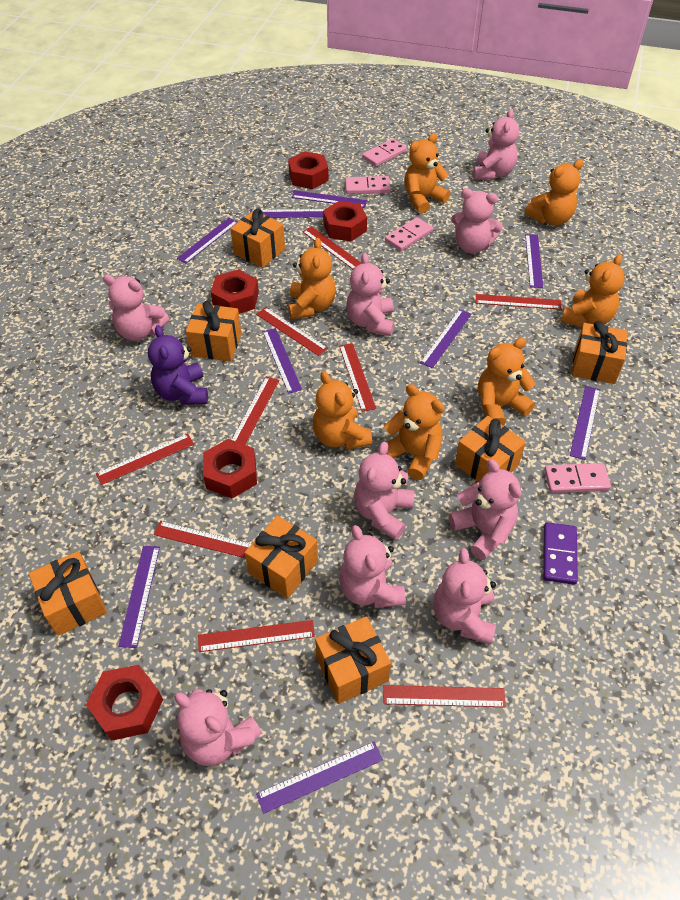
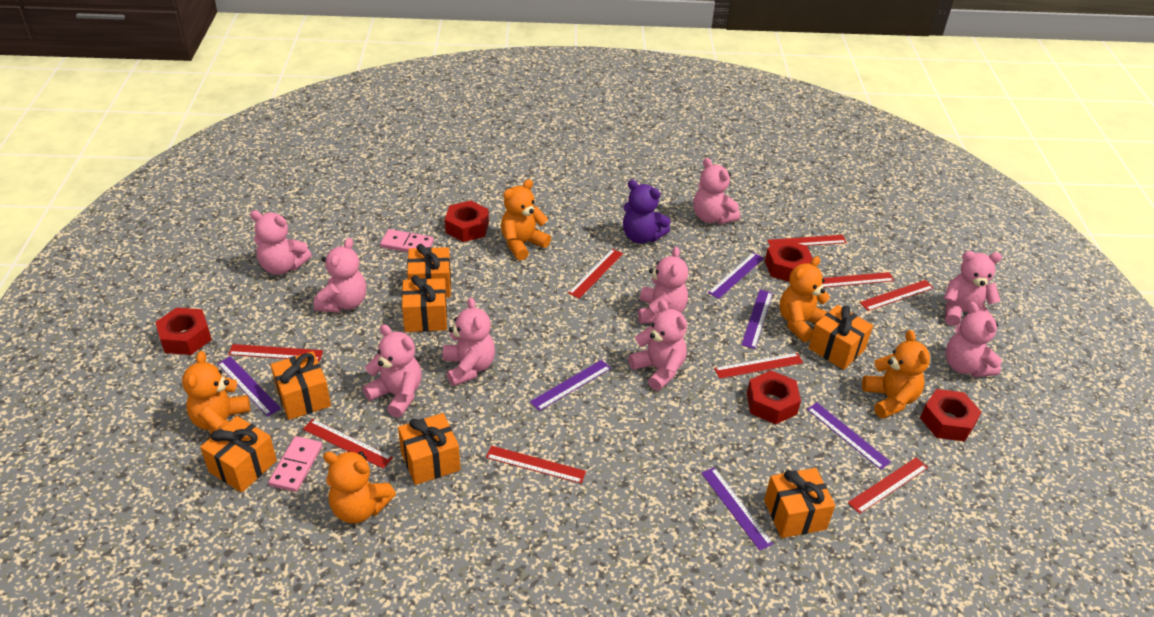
orange teddy bear: [288,238,336,319] [313,371,372,450] [384,384,444,480] [404,133,450,214] [478,337,536,425] [525,159,584,225] [561,254,625,327] = 7 -> [182,351,250,434] [323,451,396,523] [501,179,551,261] [779,256,830,342] [862,330,930,418] = 5
pink domino: [345,176,390,194] [362,139,407,167] [385,217,433,251] [544,463,611,493] = 4 -> [268,436,322,492] [380,229,434,252] = 2
purple domino: [543,522,578,585] = 1 -> none = 0
purple ruler: [118,546,160,648] [177,218,238,263] [250,209,325,218] [256,741,383,814] [263,328,302,394] [292,190,367,208] [420,309,472,368] [525,234,543,288] [570,386,600,460] = 9 -> [217,356,281,416] [530,360,611,411] [701,467,773,551] [708,252,764,299] [742,290,773,349] [807,402,891,470] = 6

